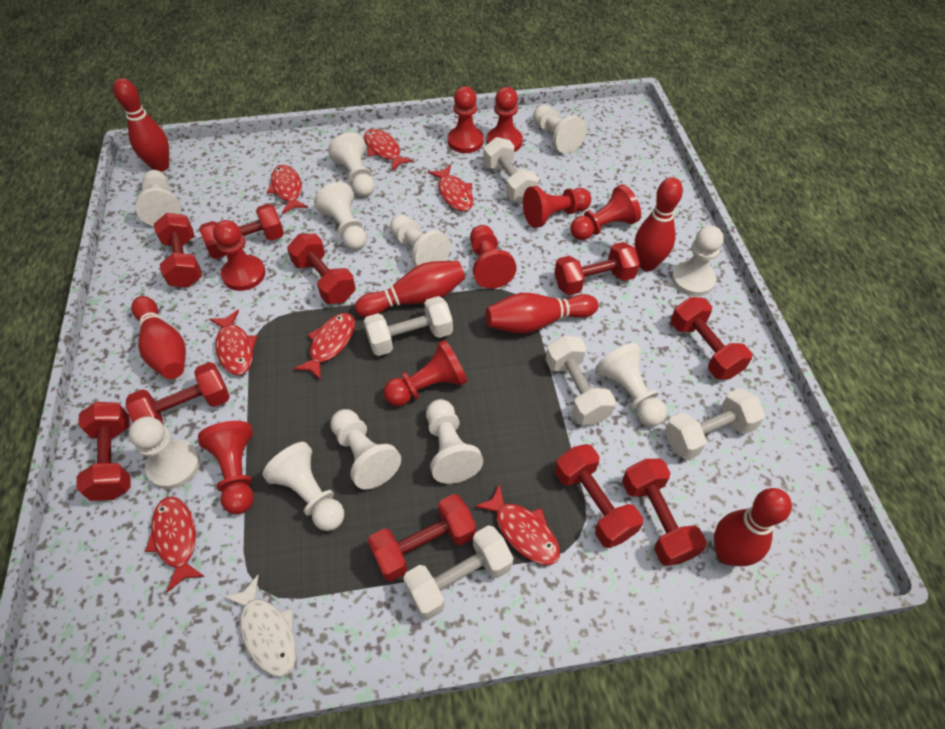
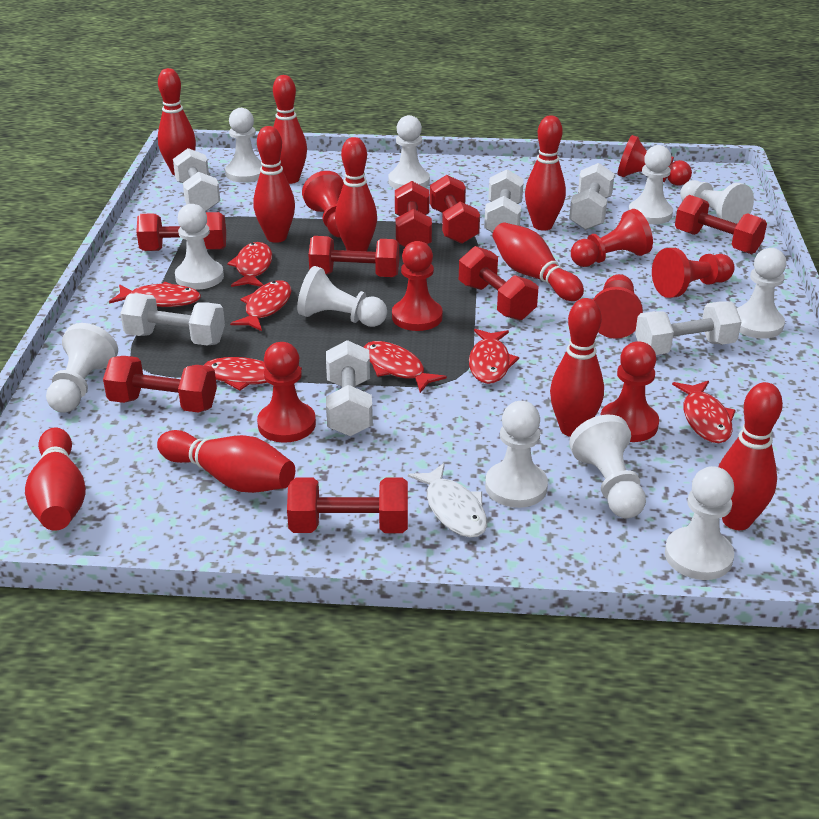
red bowling pin: [113,78,169,172] [131,296,186,379] [355,261,465,317] [486,293,598,334] [635,177,683,271] [714,488,792,566] = 6 -> [25,428,86,531] [157,430,295,493] [158,68,196,176] [254,126,295,243] [273,75,307,184] [335,137,377,251] [492,222,584,301] [525,115,566,231] [550,298,604,437] [718,382,783,530] = 10
red dumbbell: [76,402,131,501] [126,362,230,424] [154,213,202,288] [199,204,284,259] [287,234,356,304] [368,494,476,582] [554,242,640,295] [555,444,643,548] [622,459,707,566] [671,297,752,380] = 10 -> [103,356,217,413] [136,212,226,251] [287,477,408,533] [308,236,399,277] [395,181,432,247] [430,175,480,244] [459,246,538,320] [675,195,767,254] = 8
white dumbbell: [364,296,453,356] [403,525,513,620] [483,137,539,203] [545,335,616,425] [664,388,765,460] = 5 -> [120,294,225,346] [173,148,220,212] [326,340,373,436] [484,169,524,233] [569,163,615,230] [635,301,741,355] = 6

